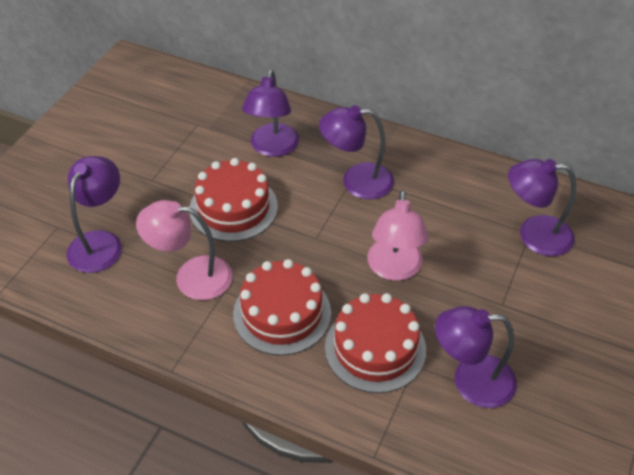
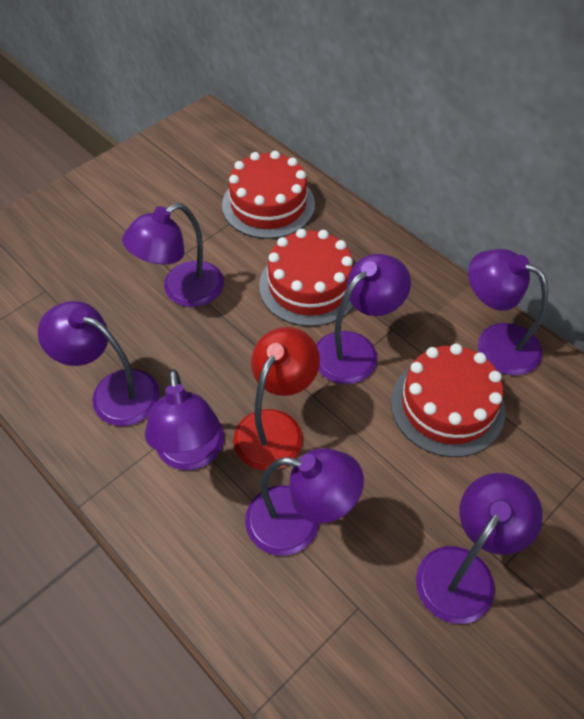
pink lamp: [136,200,233,300] [367,190,429,281] = 2 -> none = 0
purple lamp: [66,156,122,273] [242,70,299,157] [319,105,394,200] [435,306,517,408] [508,159,576,256] = 5 -> [38,301,160,426] [122,203,224,307] [145,369,224,470] [245,448,364,556] [317,254,411,384] [416,473,543,624] [468,249,548,376] = 7
red lamp: none = 0 -> [233,327,320,471] = 1

